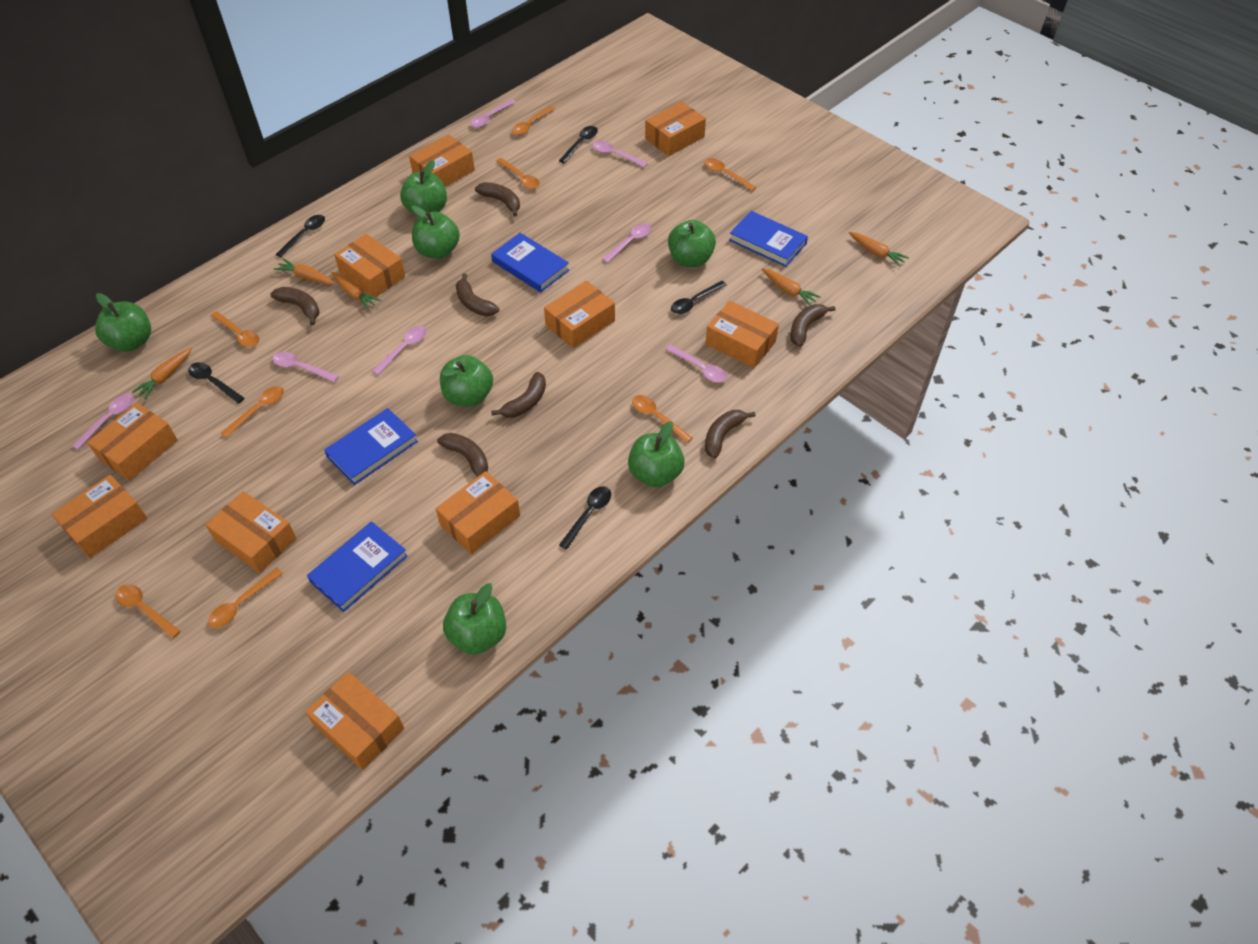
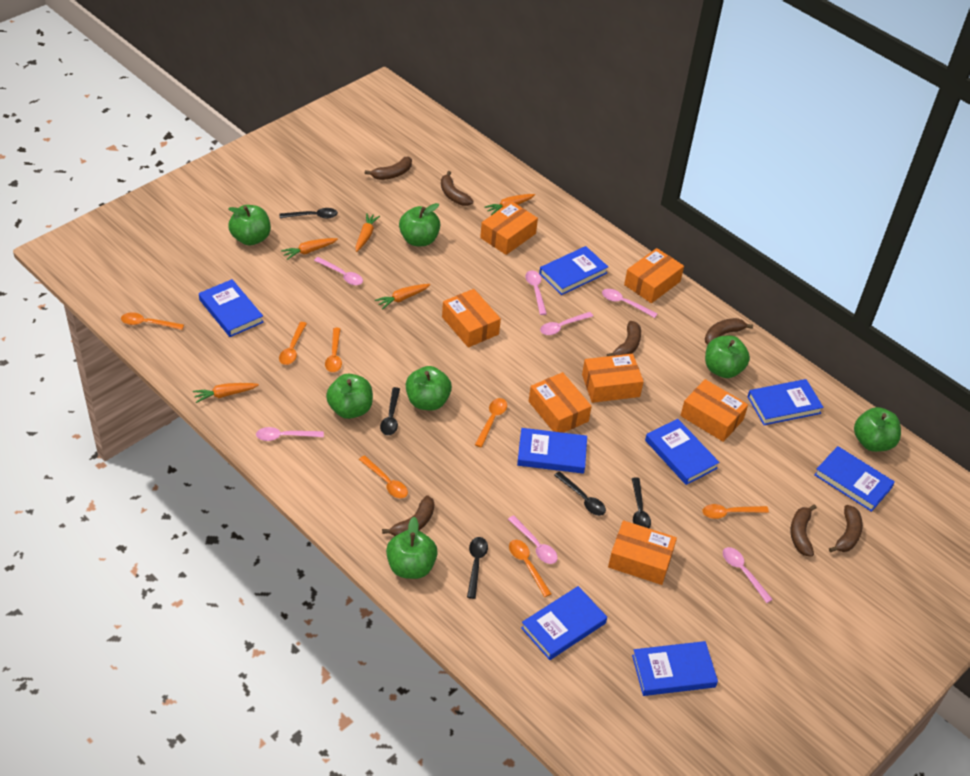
blue book: [307,521,408,612] [324,408,418,485] [491,233,569,293] [729,211,808,267] = 4 -> [199,279,264,337] [517,428,587,474] [521,586,607,660] [539,246,608,295] [632,641,718,696] [645,419,719,485] [747,379,824,425] [814,446,895,512] = 8
orange box: [51,475,148,558] [87,403,178,481] [205,491,297,573] [305,672,404,770] [334,234,406,297] [409,135,475,187] [436,471,520,554] [544,280,615,348] [645,101,706,156] [705,301,779,368] = 10 -> [442,289,501,348] [480,202,538,255] [529,372,592,433] [582,354,644,403] [608,520,677,585] [624,248,684,303] [680,379,748,442] = 7
orange spoon: [116,584,181,639] [208,568,283,628] [211,311,259,347] [221,386,284,438] [496,158,540,189] [512,105,555,135] [632,395,692,443] [704,158,757,191] = 8 -> [121,312,184,330] [279,322,307,365] [325,328,342,372] [359,455,408,498] [475,398,507,447] [509,540,551,597] [703,504,769,519] = 7

